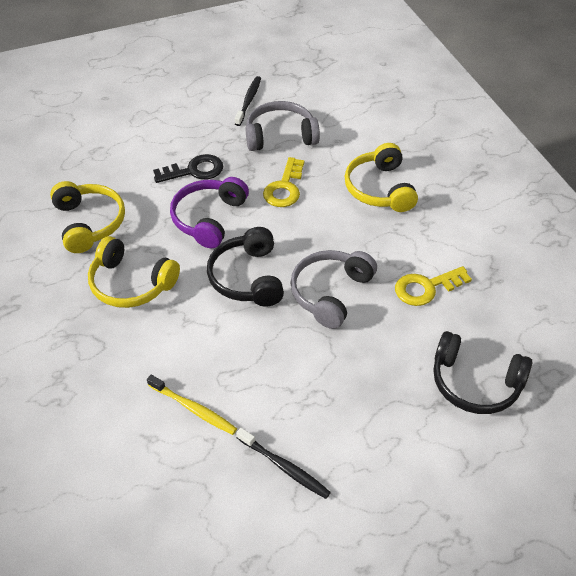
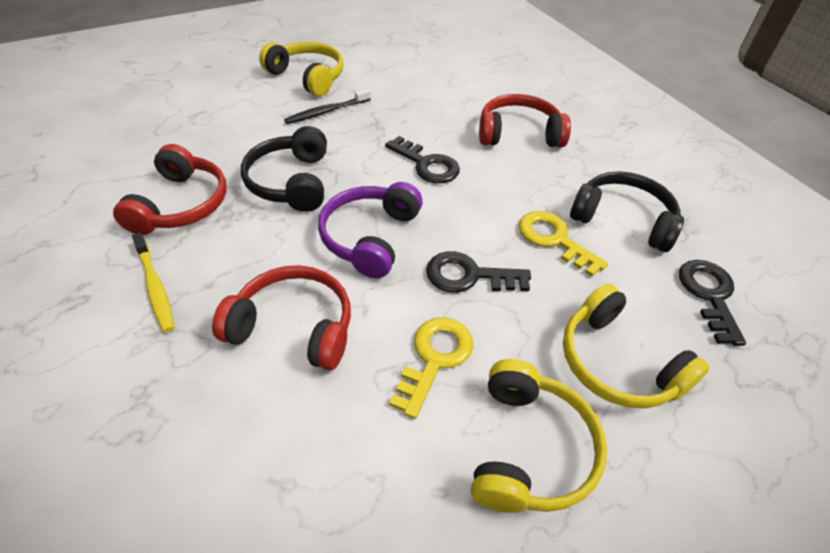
black key: [153,154,224,183] = 1 -> [385,136,460,183] [426,251,531,293] [679,260,746,346] = 3
black toothbrush: [235,76,261,126] [236,428,331,499] = 2 -> [284,88,371,124] = 1
grey headphones: [246,101,320,151] [290,250,377,329] = 2 -> none = 0
red headphones: none = 0 -> [113,144,227,235] [212,265,351,371] [479,94,571,148] = 3

